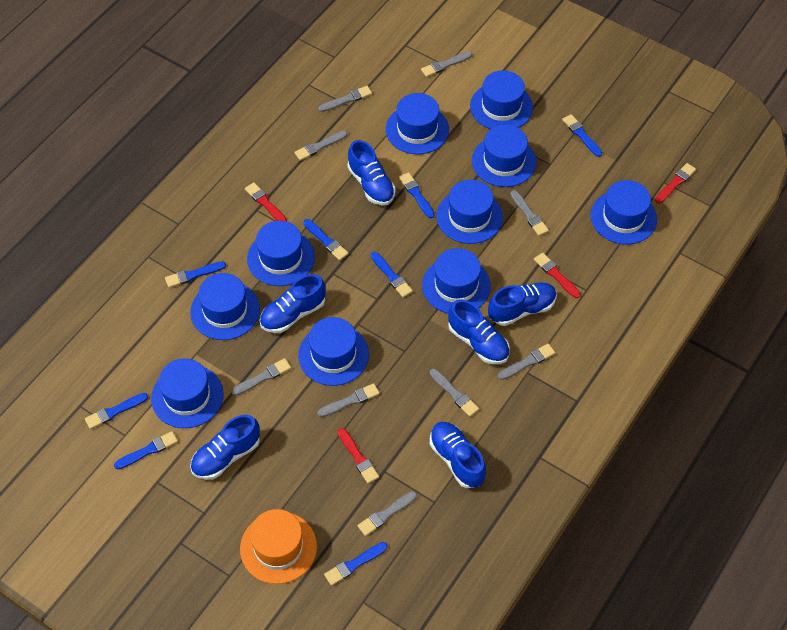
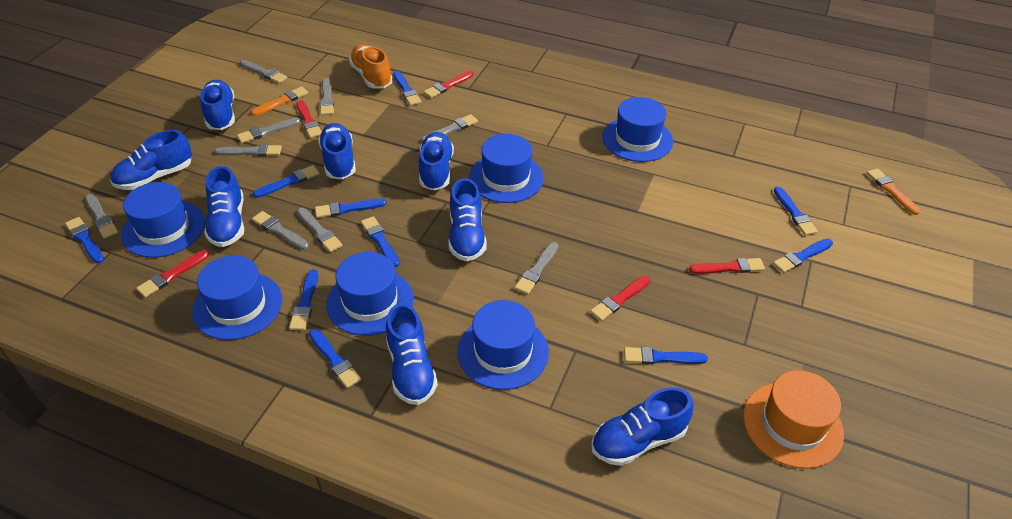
blue brush: [85,393,148,429] [114,431,178,469] [165,261,226,288] [303,219,349,261] [324,542,388,586] [371,252,413,298] [399,172,435,218] [562,114,602,157] = 8 -> [65,217,104,263] [253,165,319,198] [289,269,318,330] [309,329,361,388] [315,198,386,218] [361,216,400,267] [393,71,421,106] [624,347,708,364] [773,239,833,273] [774,187,818,236] = 10
blue hat: [151,358,224,428] [190,273,260,340] [247,221,315,286] [298,317,369,386] [386,93,449,154] [422,248,491,314] [436,180,503,244] [470,70,533,129] [472,125,536,187] [591,180,657,245] = 10 -> [121,182,205,258] [192,256,282,340] [326,252,414,336] [458,300,549,390] [469,134,544,203] [602,97,673,162] = 6
blue shoe: [190,415,260,480] [260,274,326,333] [348,140,396,205] [430,422,486,488] [448,300,510,364] [488,282,557,326] = 6 -> [110,130,192,190] [200,80,235,130] [204,166,244,247] [318,123,356,179] [386,303,438,405] [419,132,454,190] [449,178,487,261] [591,387,693,466] = 8
orange brush: none = 0 -> [251,86,308,116] [867,168,920,215] = 2
orange shoe: none = 0 -> [349,44,393,89] = 1
red brush: [245,182,287,222] [338,428,379,484] [534,253,581,298] [655,163,696,203] = 4 -> [136,250,209,297] [296,100,321,138] [424,71,473,98] [590,276,650,321] [689,258,765,274] = 5

